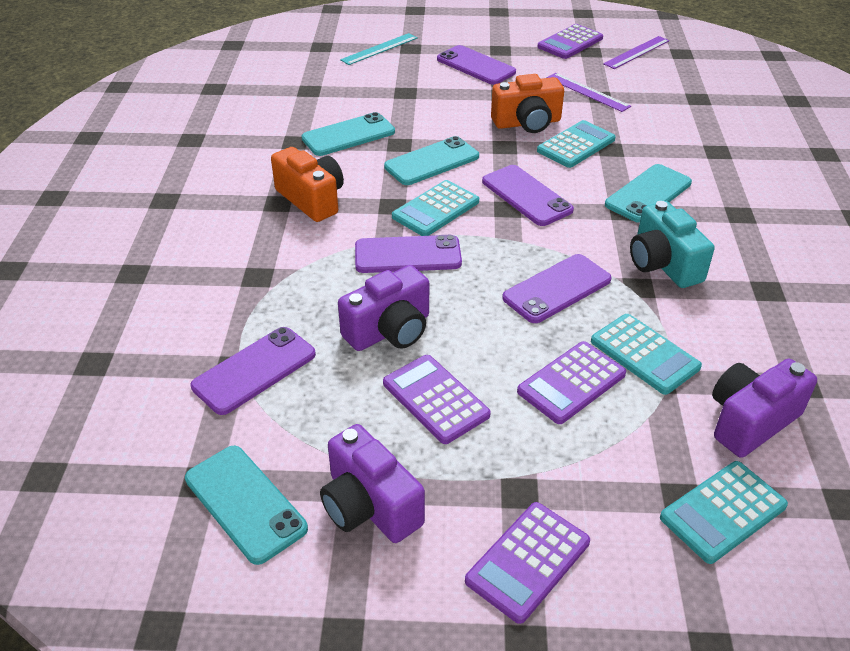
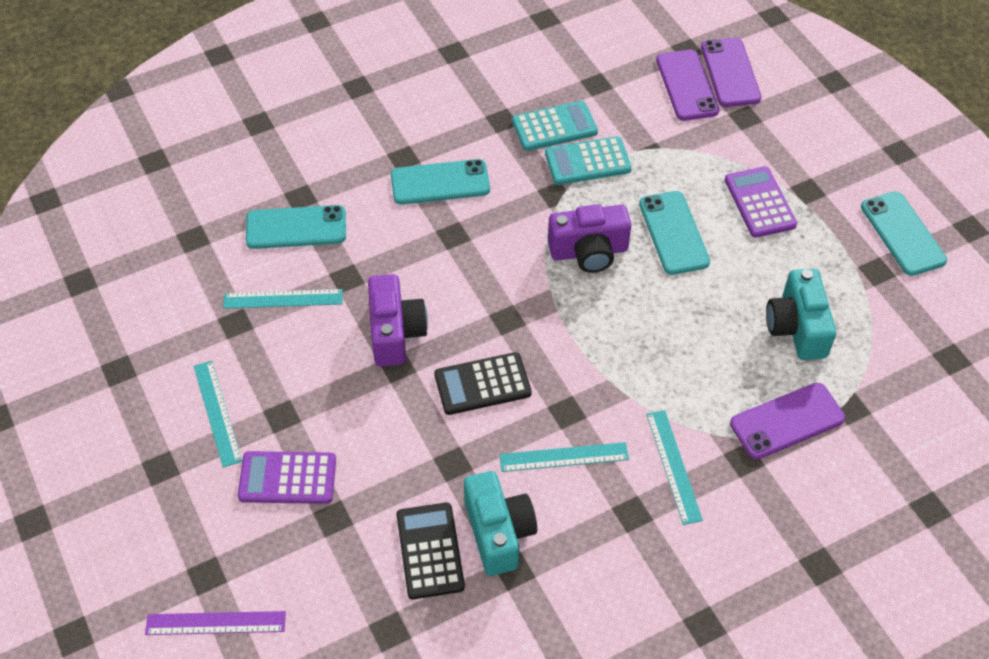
black calculator: none = 0 -> [396,503,465,599] [434,352,532,415] = 2
orange camera: [271,147,344,222] [491,74,564,133] = 2 -> none = 0
purple calculator: [383,355,491,444] [465,502,590,624] [517,341,626,424] [537,24,603,59] = 4 -> [238,451,336,504] [725,166,797,238] = 2
purple camera: [320,424,425,543] [338,265,429,351] [712,359,817,458] = 3 -> [368,274,428,366] [548,204,631,273] = 2
purple phone: [191,327,316,415] [355,235,462,273] [437,45,516,85] [482,165,574,226] [502,254,612,323] = 5 -> [656,50,719,121] [701,37,762,107] [730,383,845,459] = 3
purple ruler: [547,73,631,112] [603,36,669,69] = 2 -> [145,611,286,635] = 1
turquoise calculator: [392,180,479,236] [537,120,616,168] [591,314,702,395] [660,461,788,564] = 4 -> [512,101,598,151] [545,136,632,185] = 2
turquoise camera: [630,201,715,288] = 1 -> [464,471,537,576] [766,268,836,360] = 2
turquoise ruler: [340,33,418,65] = 1 -> [194,361,242,468] [223,289,343,309] [499,442,629,472] [646,410,703,525] = 4

